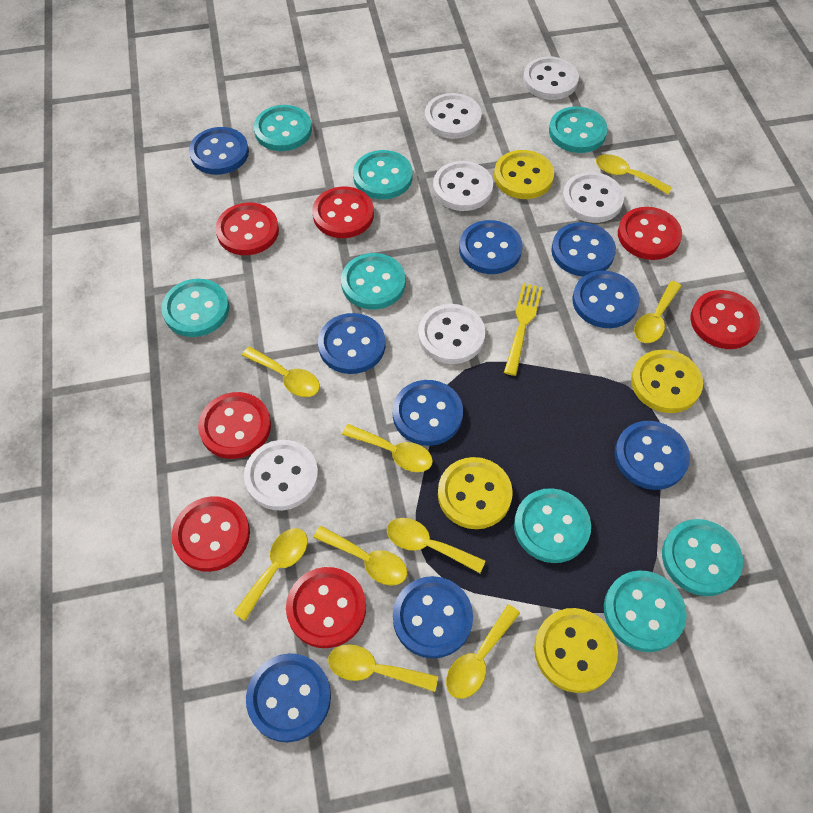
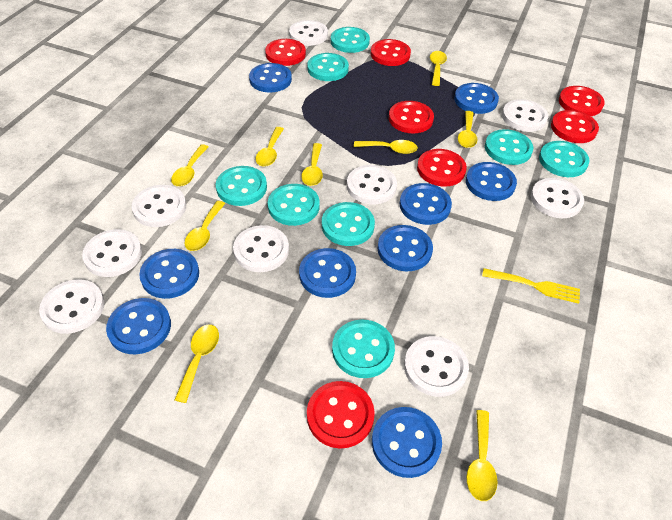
white button: [244,440,319,510] [418,304,485,364] [425,93,482,139] [433,161,493,211] [523,56,579,100] [562,172,624,223] = 6 -> [39,279,105,334] [82,229,142,277] [132,185,186,227] [233,225,289,272] [289,20,328,46] [347,165,397,204] [404,336,469,397] [502,99,548,132] [531,178,584,218] = 9
yellow button: [438,457,513,529] [494,150,554,199] [534,608,618,693] [631,350,703,413] = 4 -> none = 0

